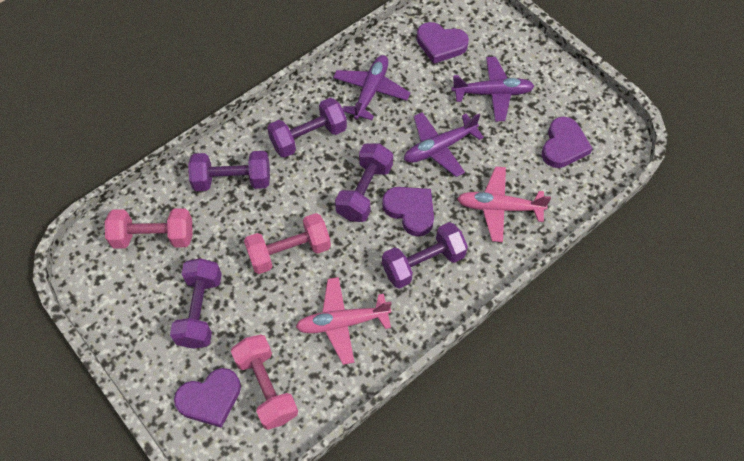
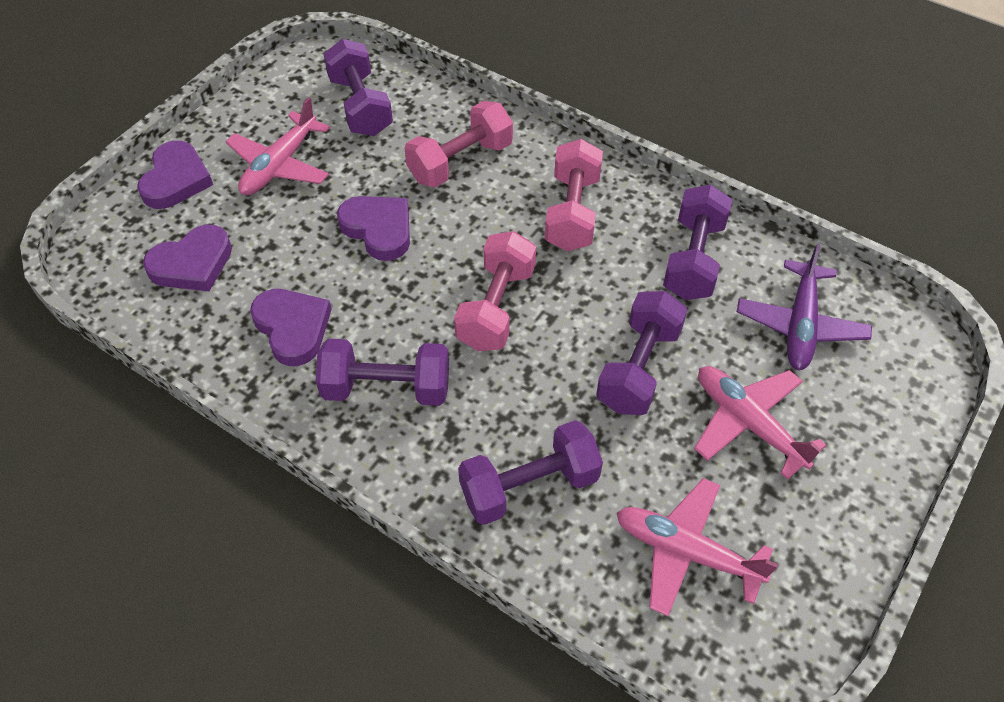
pink plane: [296,277,392,365] [457,166,551,242] = 2 -> [226,97,330,195] [617,478,778,616] [694,366,826,480] = 3
purple plane: [333,55,410,120] [404,112,484,177] [452,57,534,121] = 3 -> [737,243,872,370] = 1

